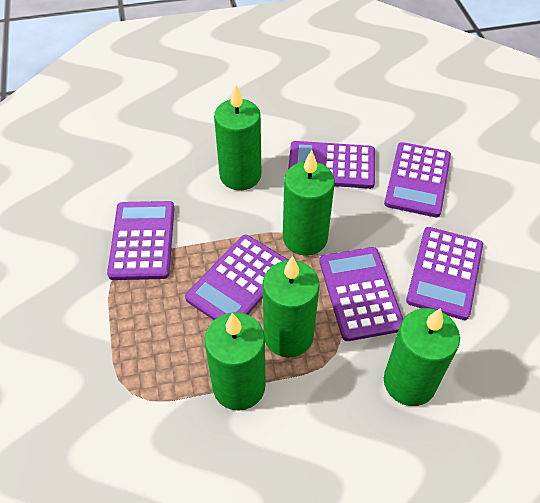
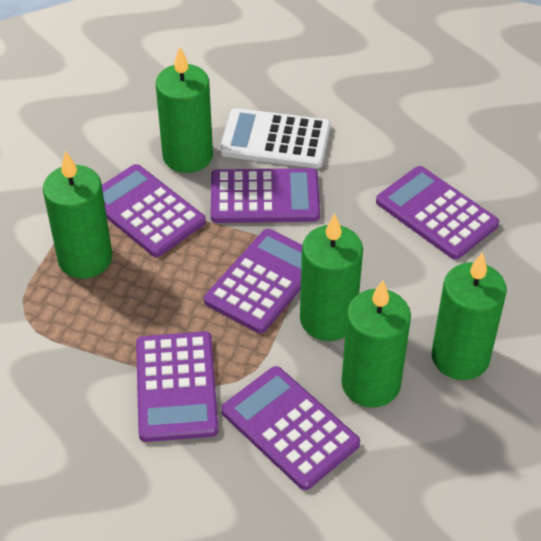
white calculator: none = 0 -> [220,108,331,168] = 1

